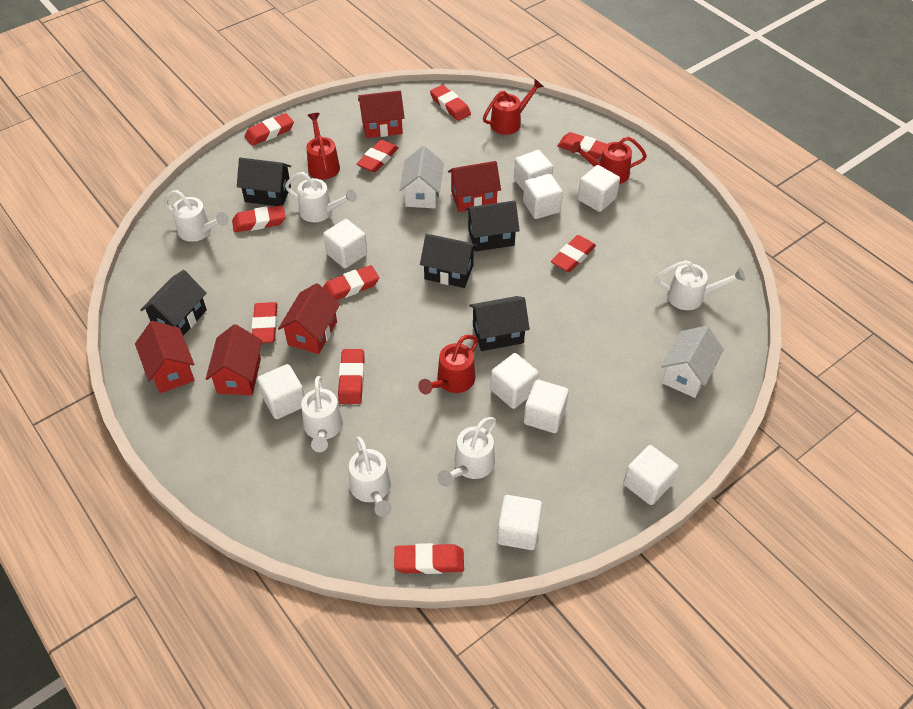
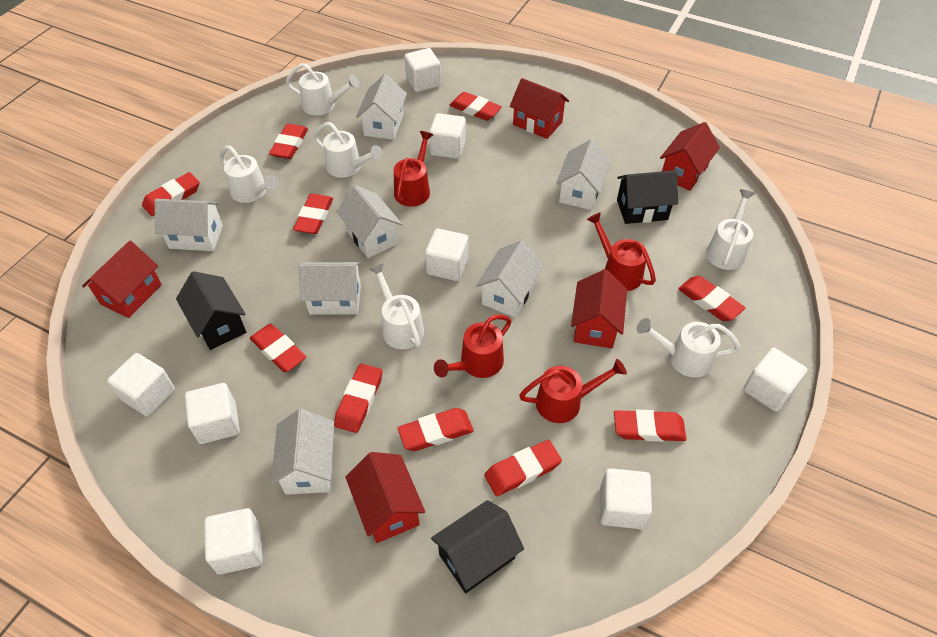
black house: [140,270,207,336] [237,157,291,206] [420,234,478,288] [465,201,520,252] [469,296,530,351] = 5 -> [176,271,246,350] [431,500,524,593] [617,170,678,224] = 3
white cube: [257,364,305,419] [323,219,367,268] [490,353,539,409] [497,495,542,550] [514,150,553,191] [523,174,563,219] [524,379,569,433] [578,165,620,212] [623,445,679,505] = 9 -> [107,353,175,416] [185,383,240,444] [204,508,263,574] [404,48,441,92] [425,228,468,281] [429,113,466,159] [600,468,652,529] [743,348,808,412] = 8
white house: [400,146,444,208] [661,326,724,398] = 2 -> [154,199,223,251] [271,409,334,495] [299,262,361,315] [337,185,402,258] [356,74,407,140] [476,240,544,318] [556,139,610,210] = 7

